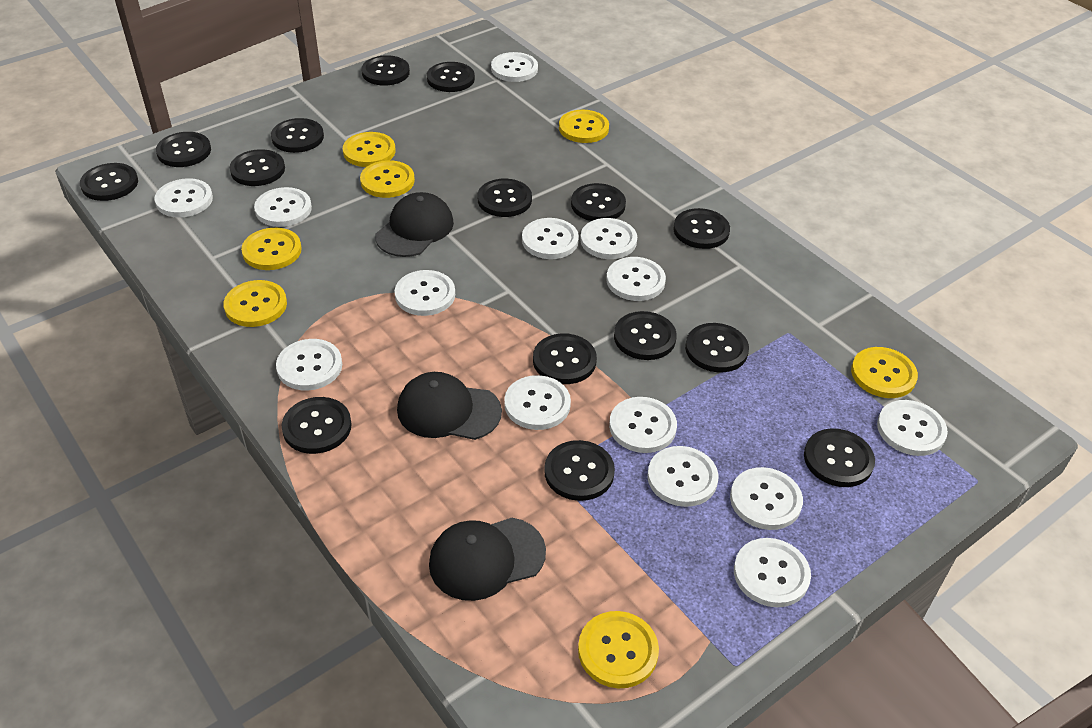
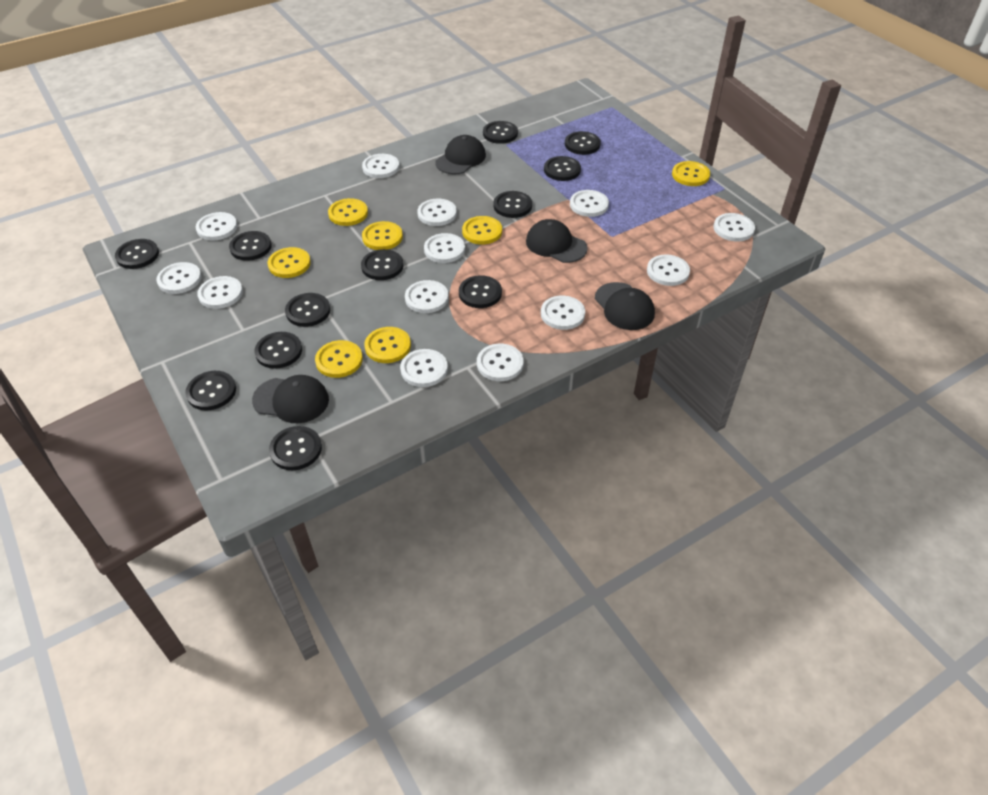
black button: [80,163,138,201] [156,132,211,167] [230,149,285,186] [271,118,324,153] [281,397,352,454] [361,55,410,86] [427,62,475,92] [478,179,532,217] [533,333,597,384] [544,440,615,501] [571,183,626,221] [614,311,677,360] [673,208,730,249] [685,323,749,372] [804,428,875,487] = 15 -> [115,239,159,269] [185,371,236,410] [229,231,272,261] [254,332,302,369] [269,426,322,470] [285,293,330,327] [361,249,403,280] [459,275,502,308] [483,121,518,144] [494,191,532,218] [544,156,581,181] [565,131,601,155] = 12
black cap: [375,192,454,257] [397,372,502,440] [429,518,546,601] = 3 -> [252,375,329,423] [435,135,486,174] [526,219,588,263] [595,282,655,330] = 4
white button: [154,178,213,218] [254,187,312,227] [276,339,342,390] [395,270,455,316] [491,52,538,82] [504,375,571,430] [522,218,579,259] [580,218,637,259] [606,257,666,301] [609,397,677,453] [647,446,718,507] [730,467,803,530] [734,538,811,607] [877,400,948,456] = 14 -> [156,262,202,294] [196,212,238,241] [197,276,243,309] [362,154,399,178] [400,349,448,387] [405,280,449,313] [417,199,457,226] [424,233,465,263] [477,344,524,381] [541,296,585,330] [570,190,609,217] [647,254,690,286] [713,213,755,242] = 13

